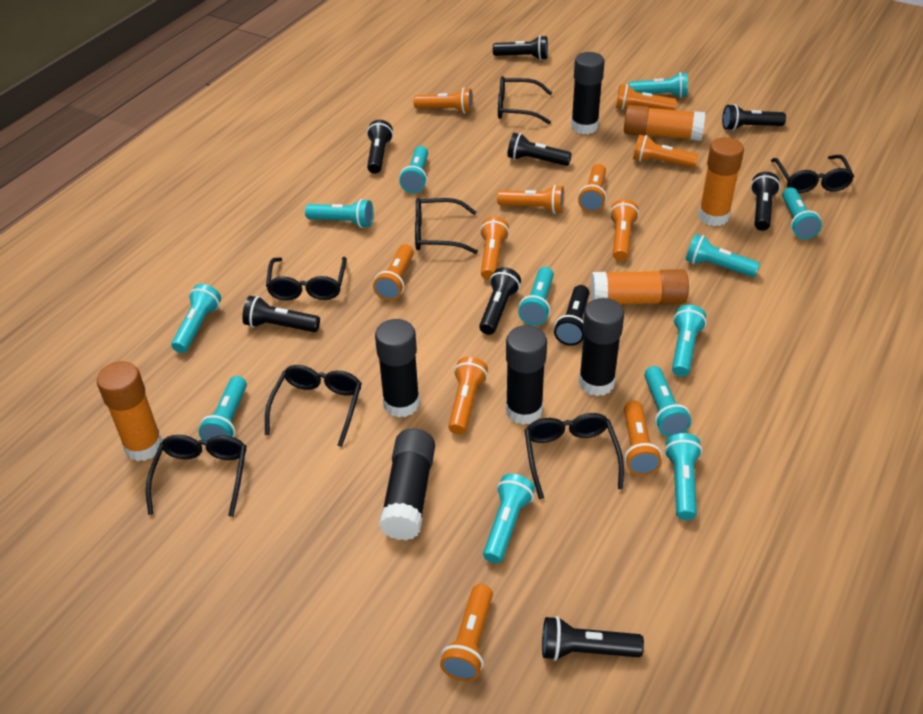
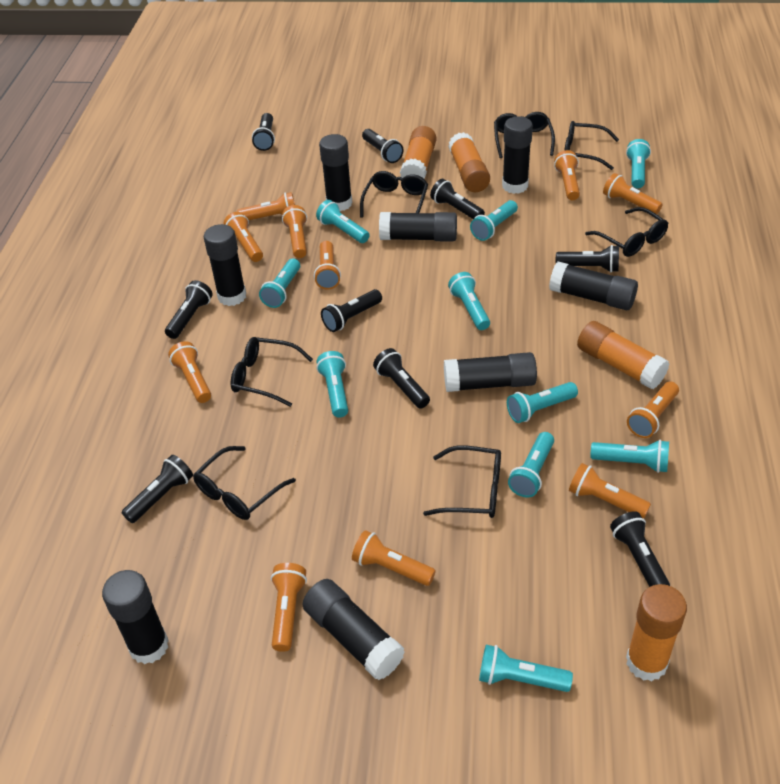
black glue stick: [375,319,420,418] [379,428,435,540] [506,325,547,425] [571,52,605,134] [579,298,625,396] = 5 -> [102,570,169,664] [204,224,246,306] [302,579,405,680] [319,134,352,211] [379,212,457,242] [444,352,537,392] [502,116,533,194] [549,262,638,310] = 8
turquoise flashlight: [171,284,221,353] [199,376,247,441] [305,199,373,228] [400,146,428,193] [483,474,535,563] [518,267,554,326] [629,72,688,98] [644,366,691,437] [664,433,702,520] [672,305,707,377] [685,234,760,277] [782,187,822,239] = 12 -> [259,258,300,308] [316,200,370,243] [316,351,348,418] [448,272,490,330] [470,200,518,241] [479,645,573,692] [507,382,578,423] [508,432,554,498] [591,440,669,473] [626,139,651,188] = 10

